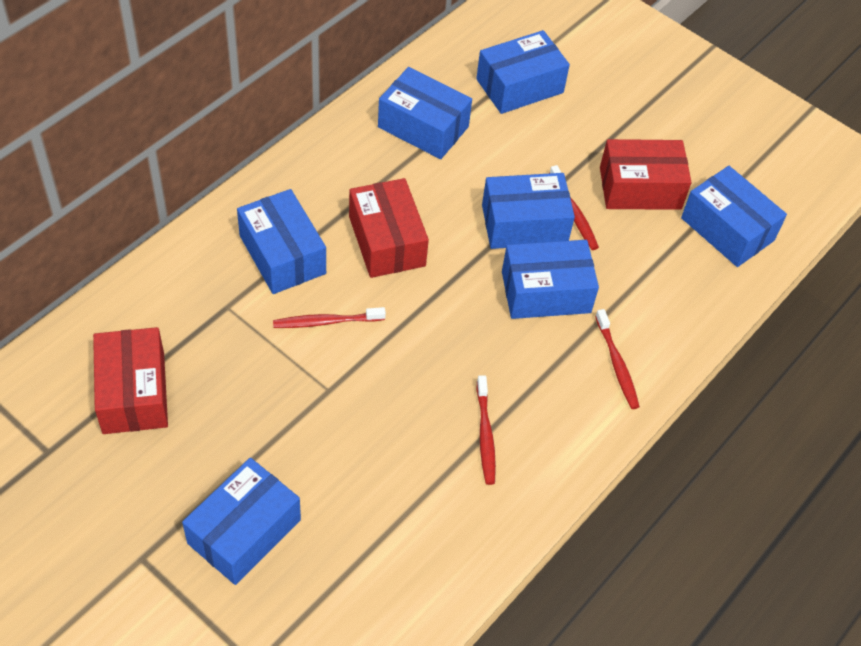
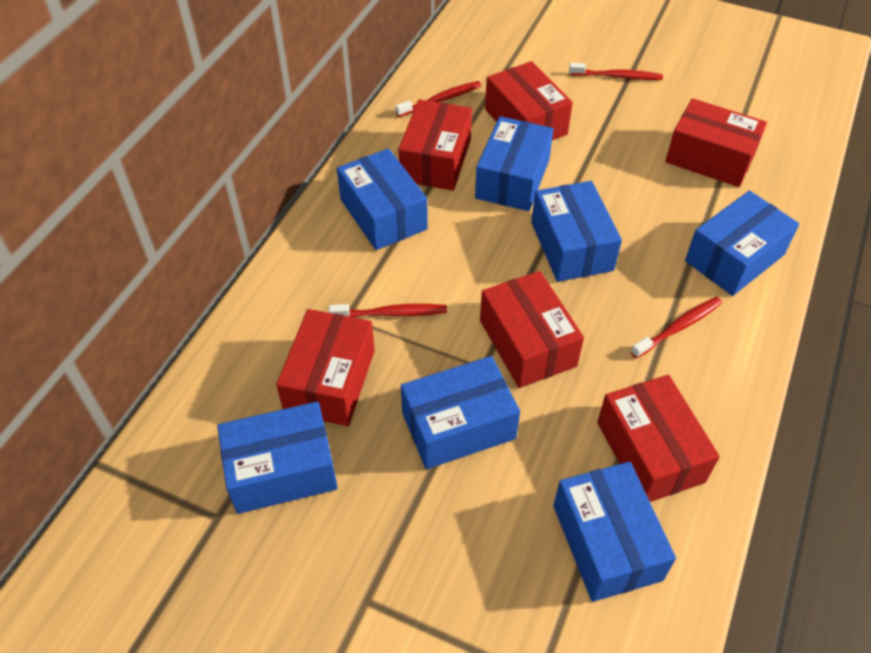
red box: [93,327,168,434] [349,178,429,278] [600,139,692,210] = 3 -> [276,309,375,426] [398,99,472,190] [480,271,584,388] [485,61,573,140] [597,375,720,502] [665,98,767,187] = 6

